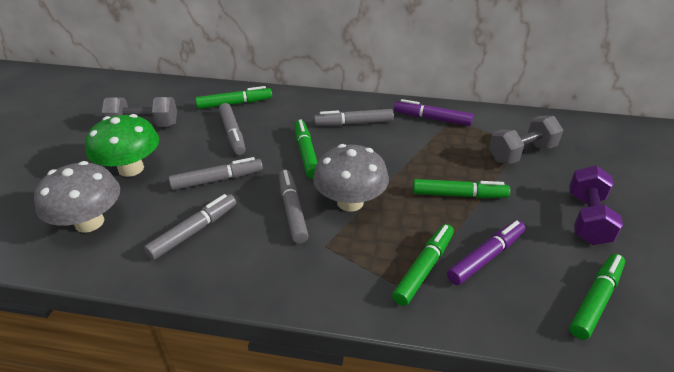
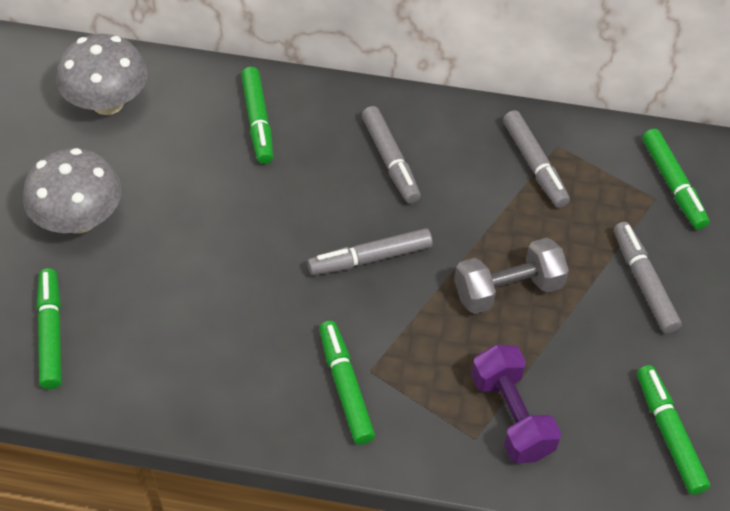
green mushroom: [85,114,159,177] = 1 -> none = 0
grey dumbbell: [102,97,177,127] [489,116,563,164] = 2 -> [454,238,569,314] = 1
grey marker: [144,194,236,260] [169,157,263,190] [219,103,246,155] [279,170,309,244] [314,109,394,126] = 5 -> [307,228,433,275] [362,106,421,204] [503,110,570,208] [614,222,682,333] = 4
purple marker: [394,99,473,126] [447,220,525,285] = 2 -> none = 0

